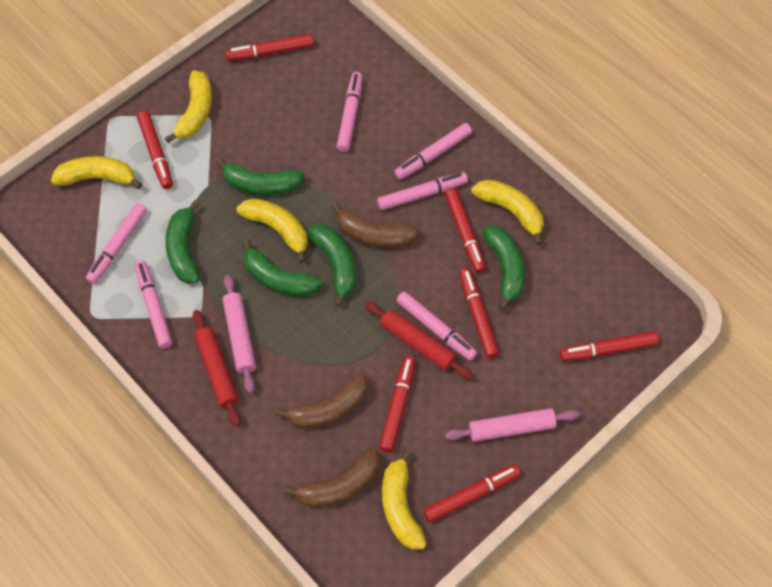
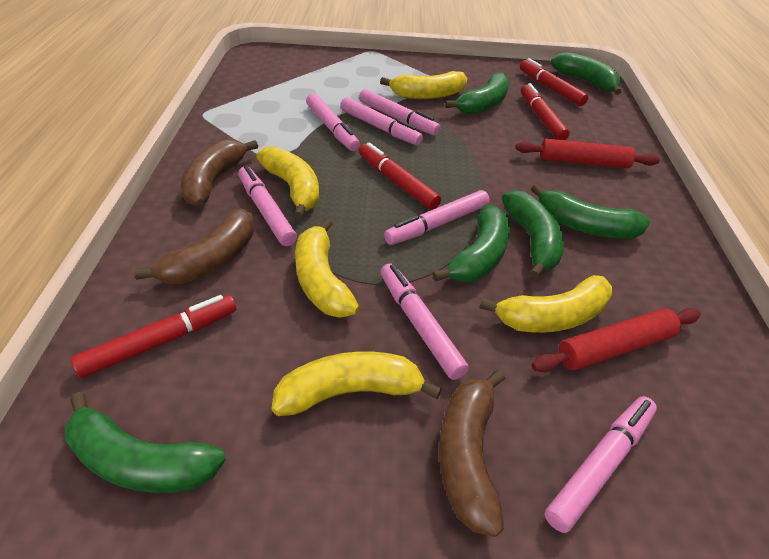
green banana: [165,200,200,284] [216,157,305,196] [242,239,323,296] [307,224,356,307] [482,226,525,311] = 5 -> [65,392,226,493] [432,205,510,282] [445,72,509,114] [502,190,564,279] [531,184,650,238] [551,52,621,95] = 6
pink marker: [86,203,147,284] [135,260,172,348] [337,72,363,152] [377,172,468,210] [394,123,472,180] [396,291,477,361] = 6 -> [238,165,297,246] [306,94,360,151] [340,97,423,145] [359,89,440,136] [381,263,469,380] [384,190,490,245] [545,396,657,533] = 7
pink rolling pin: [222,274,256,393] [445,408,580,442] = 2 -> none = 0
red marker: [137,110,173,189] [226,34,314,61] [379,356,416,452] [424,464,521,523] [445,188,486,273] [459,268,499,359] [560,331,659,361] = 7 -> [71,295,237,378] [359,142,441,210] [520,58,588,106] [521,83,570,140] = 4

